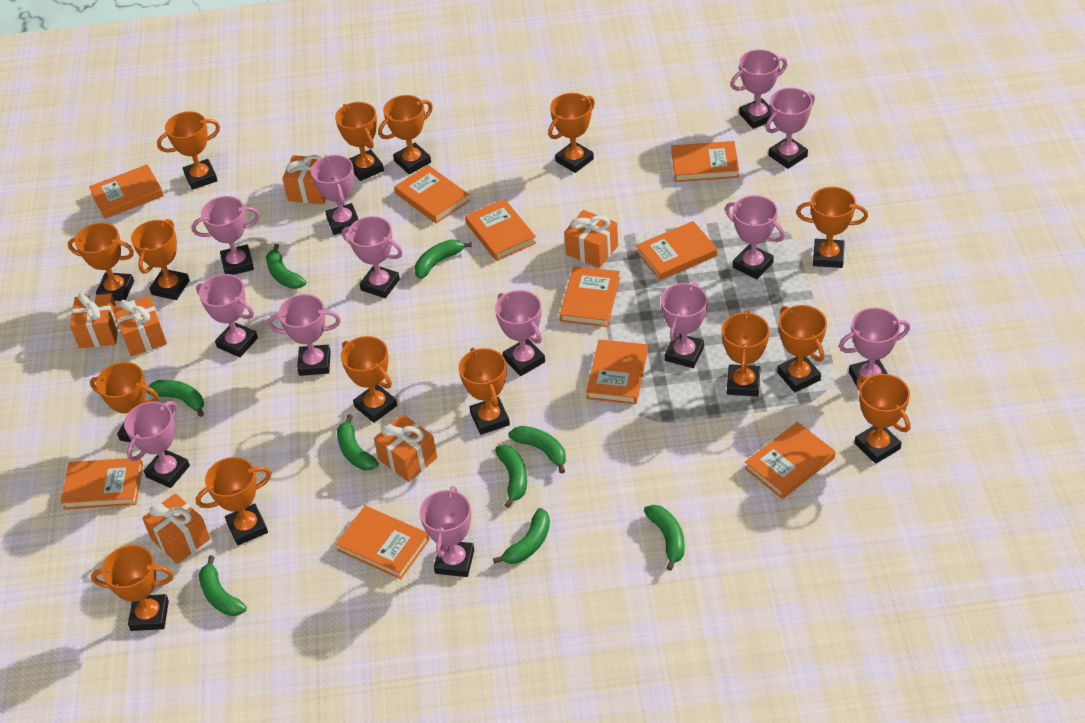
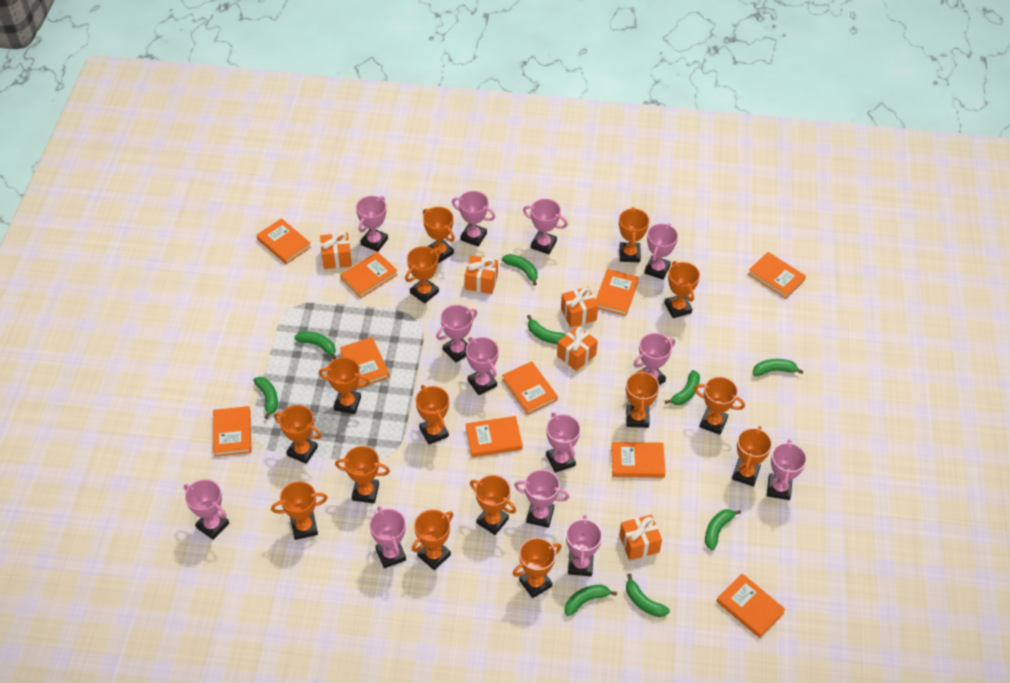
orange gift: [70,292,119,348] [114,296,167,356] [142,493,210,564] [282,155,326,204] [374,414,437,482] [564,210,618,268] = 6 -> [320,232,352,269] [465,256,498,294] [557,326,598,371] [561,287,598,328] [619,515,662,560] = 5

